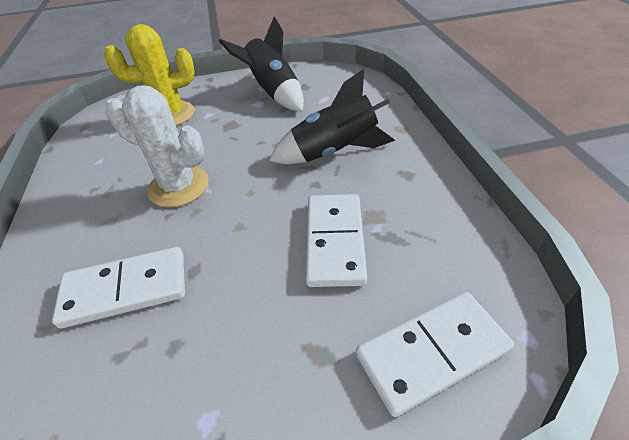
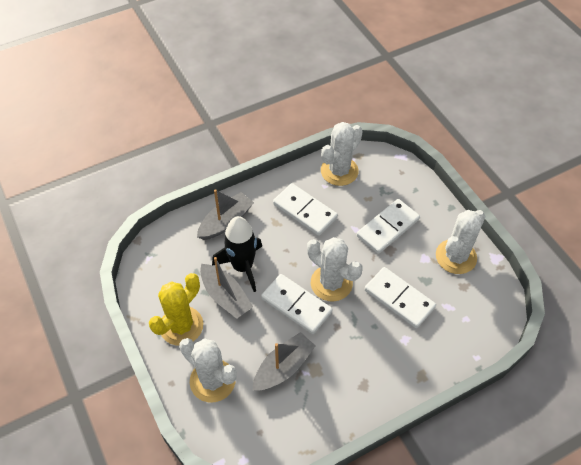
black rocket: [219,17,304,111] [269,69,395,164] = 2 -> [212,216,262,292] = 1
grey boat: none = 0 -> [197,189,254,240] [200,257,253,319] [252,332,315,391] = 3
white cactus: [105,85,209,207] = 1 -> [179,338,237,402] [307,237,362,301] [321,122,363,186] [436,210,485,274] = 4
white domino: [52,247,185,328] [306,194,367,287] [356,292,514,417] = 3 -> [261,274,332,334] [273,183,338,236] [357,199,420,254] [365,267,436,328] = 4

